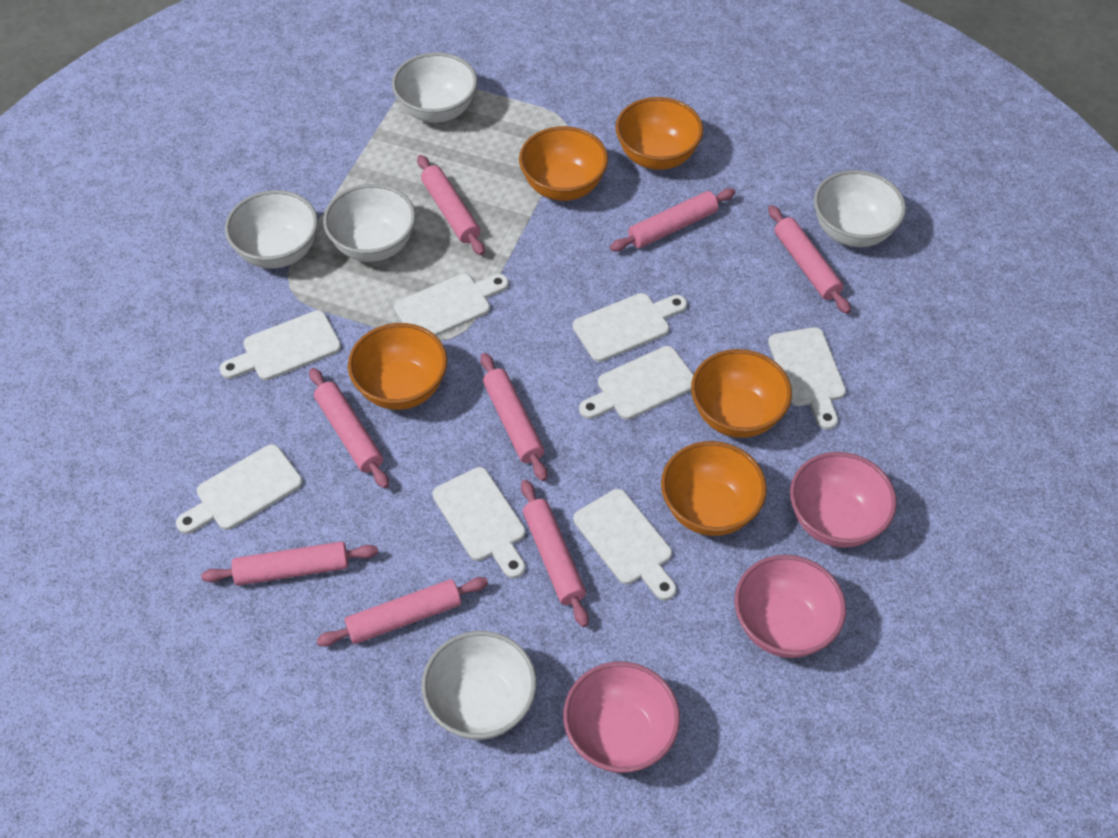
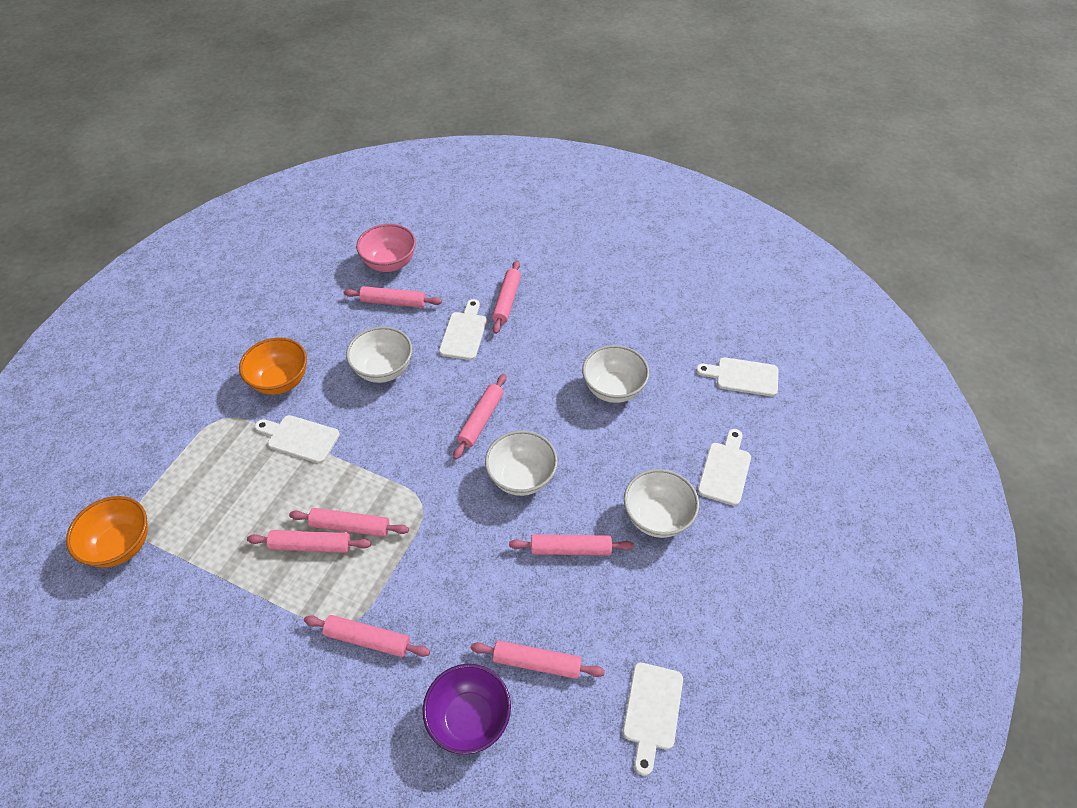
orange bowl: [348,323,447,410] [519,126,608,201] [616,97,703,170] [661,441,767,536] [691,349,792,438] = 5 -> [66,496,148,567] [239,337,307,395] = 2
pink bowl: [563,662,680,773] [734,555,846,658] [790,452,897,547] = 3 -> [356,224,416,272] = 1
purple bowl: none = 0 -> [423,664,511,755] = 1
white bowl: [225,190,318,268] [323,184,416,262] [392,52,477,123] [421,631,537,740] [814,170,906,247] = 5 -> [346,326,412,383] [485,430,558,496] [582,345,650,403] [624,469,699,538] = 4
white cutting board: [176,444,302,534] [220,310,341,380] [394,274,509,336] [433,467,526,578] [573,293,687,362] [573,489,676,600] [579,346,693,420] [768,327,846,430] = 8 -> [255,415,340,463] [439,299,487,360] [623,663,683,776] [696,357,779,396] [698,429,751,506] = 5

